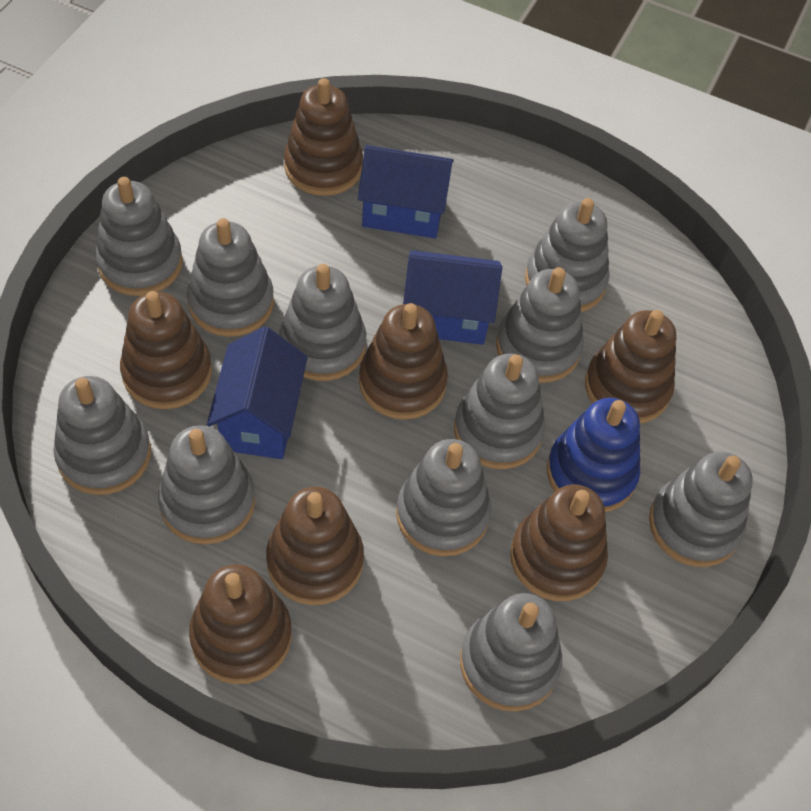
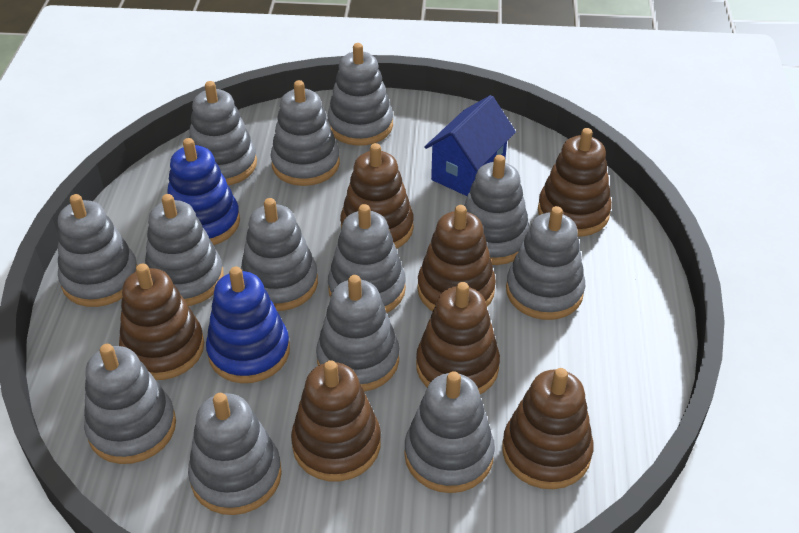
blue house: [207,327,308,459] [358,145,454,239] [403,250,502,345] = 3 -> [424,95,516,196] = 1
blue stacking toy: [547,398,640,512] = 1 -> [167,138,240,245] [206,266,290,383] = 2
grey stacking toy: [53,376,151,495] [95,177,183,296] [158,425,255,544] [187,218,274,337] [279,264,366,381] [396,439,491,556] [454,354,545,469] [460,593,562,711] [496,267,584,383] [525,198,610,312] [649,452,753,567] = 11 -> [58,194,138,307] [84,344,176,464] [145,194,224,306] [188,393,282,515] [189,81,257,185] [241,198,318,311] [271,80,340,186] [316,275,399,392] [327,43,393,146] [328,204,406,313] [404,371,495,493] [464,155,530,265] [506,206,585,320] = 13

